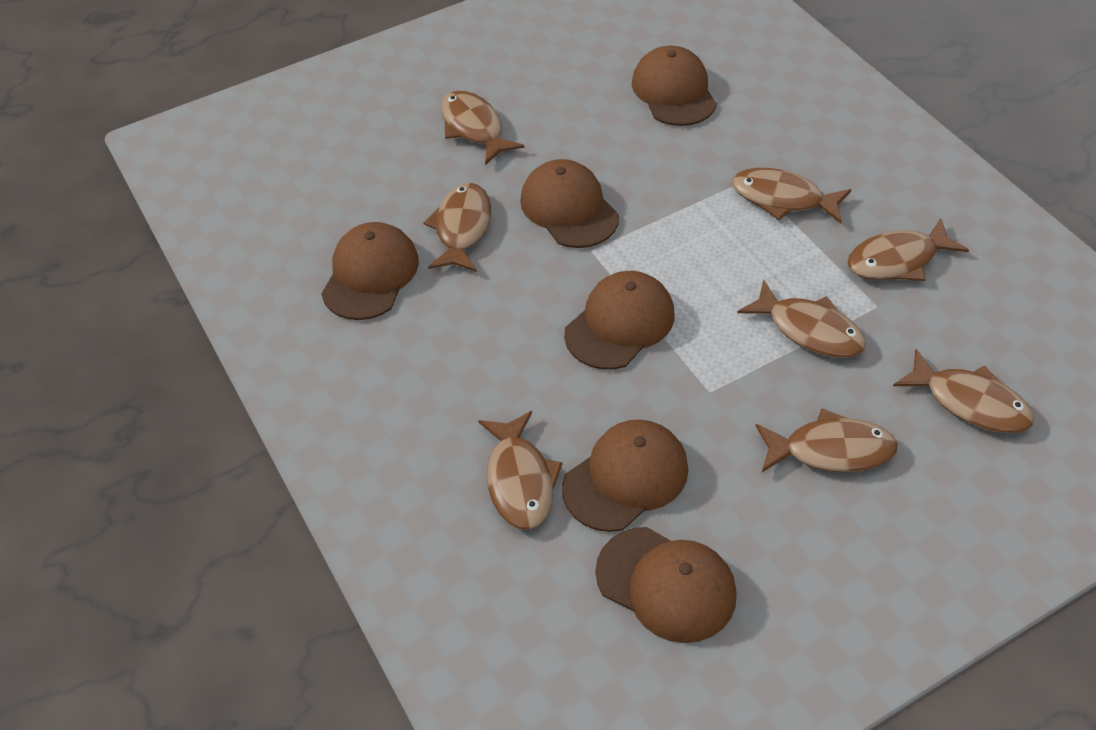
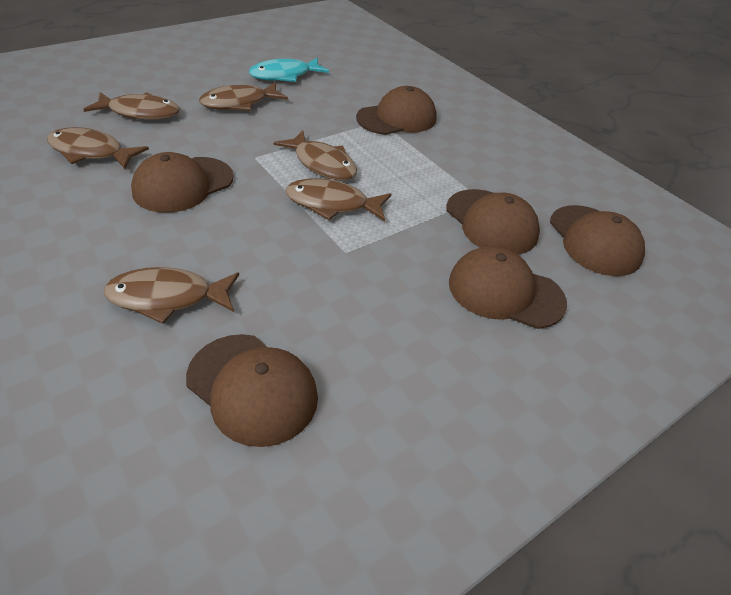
brown fish: [423,183,491,272] [441,91,524,165] [478,411,563,530] [732,168,852,223] [737,280,866,358] [756,408,898,472] [847,218,969,281] [893,349,1034,433] = 8 -> [47,127,149,169] [83,92,180,120] [104,267,239,324] [199,82,288,111] [274,130,357,180] [286,179,391,221] = 6
turquoise fish: none = 0 -> [249,58,329,82] = 1

